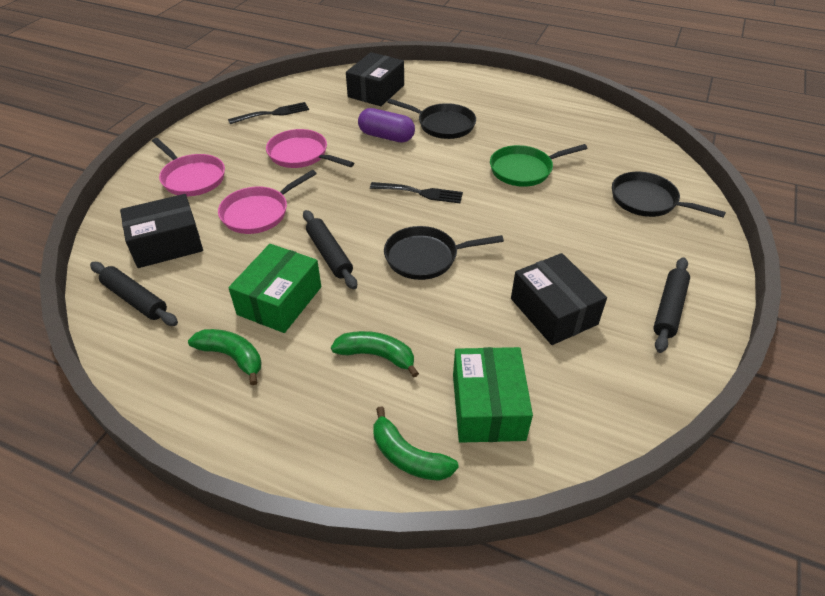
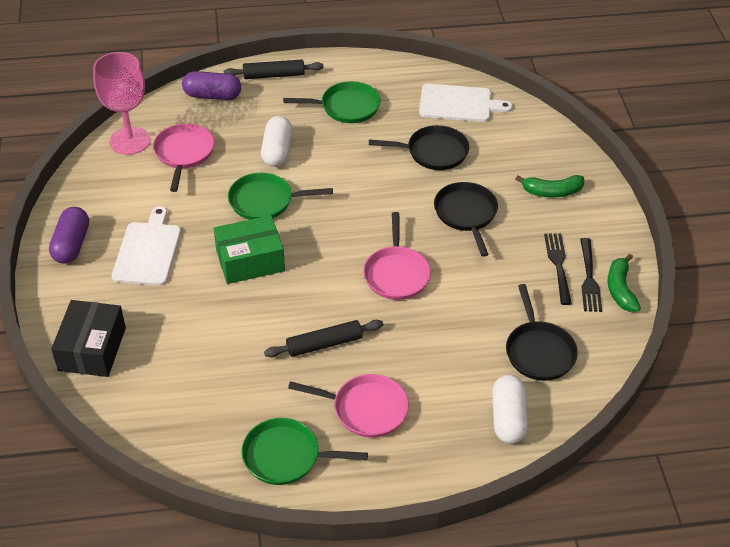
black box: [120,194,203,268] [346,52,404,106] [511,253,607,345] = 3 -> [51,300,126,377] = 1
black rolling pin: [90,262,178,326] [303,210,357,289] [653,257,690,353] = 3 -> [224,60,324,79] [264,320,383,357] = 2
green banana: [188,329,261,385] [331,331,419,377] [374,407,459,481] = 3 -> [515,175,585,197] [608,254,641,312] = 2
green box: [228,244,321,333] [453,347,533,443] = 2 -> [214,215,285,284] = 1
green pan: [490,144,588,187] = 1 -> [228,173,333,220] [241,418,368,485] [283,81,380,123] = 3
pink goblet: none = 0 -> [93,52,150,155] = 1
purple capsule: [358,108,415,143] = 1 -> [49,207,89,264] [182,71,241,100] = 2
white capsule: none = 0 -> [261,116,292,167] [492,375,528,444] = 2
white cutting board: none = 0 -> [112,206,181,286] [419,84,513,122] = 2

